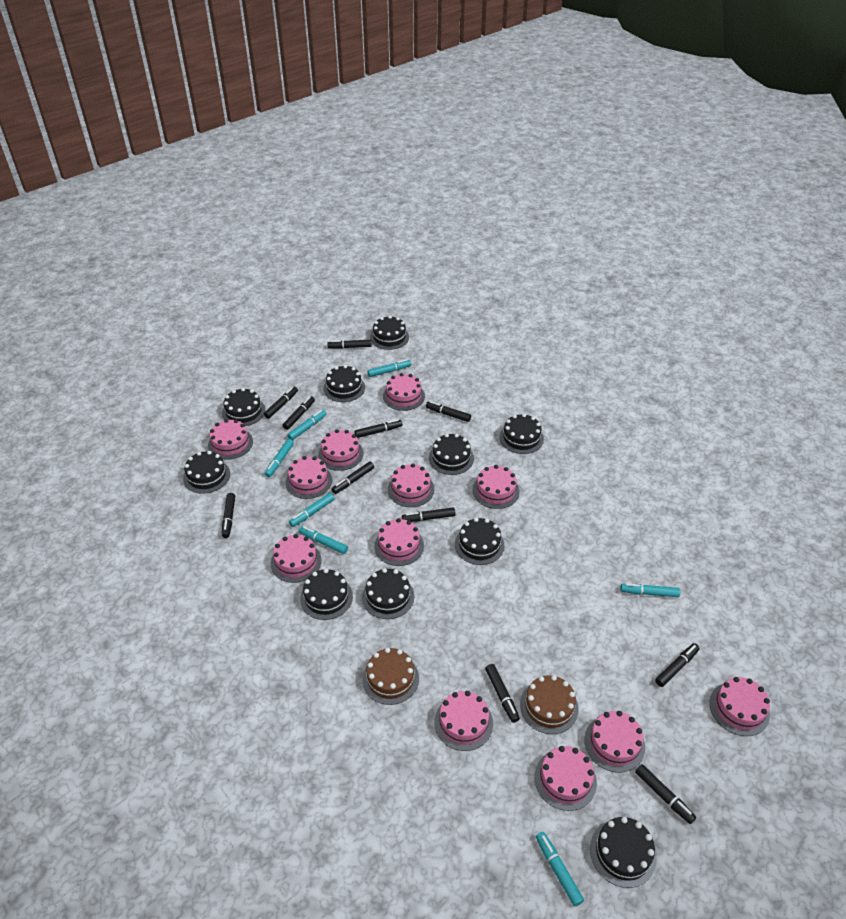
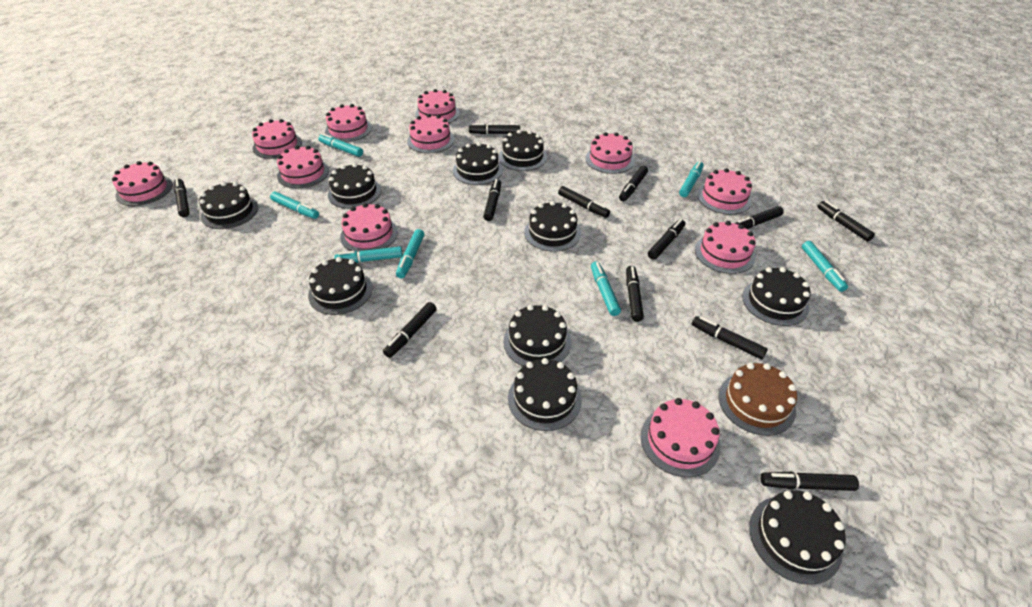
black marker: [222,493,235,538] [264,387,298,419] [283,396,315,430] [327,340,372,349] [332,462,374,494] [355,419,403,438] [402,508,456,522] [426,401,471,422] [485,664,520,723] [635,764,696,824] [655,643,700,687] = 11 -> [174,178,190,217] [383,302,437,358] [469,123,520,134] [483,179,501,221] [558,186,610,218] [619,166,648,202] [626,266,644,322] [648,219,685,260] [692,316,768,359] [735,206,784,229] [761,472,859,491] [817,201,875,242] = 12
brown cake: [362,648,419,705] [520,675,579,734] = 2 -> [719,363,797,436] = 1
pink cake: [208,419,253,460] [271,534,322,583] [286,456,332,499] [318,429,363,471] [374,518,424,566] [383,373,425,411] [388,464,434,507] [434,691,493,751] [473,465,520,509] [534,746,597,811] [584,711,645,773] [709,677,770,736] = 12 -> [112,161,173,206] [252,119,302,159] [277,146,329,188] [325,104,372,142] [340,203,398,252] [407,114,454,153] [415,89,460,123] [585,132,635,174] [641,398,720,477] [695,221,756,274] [697,168,752,215] = 11

